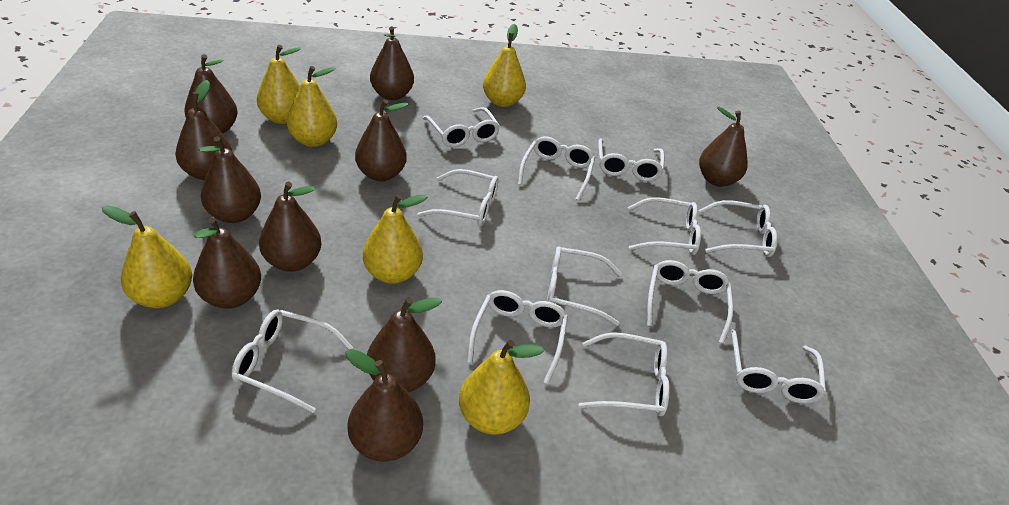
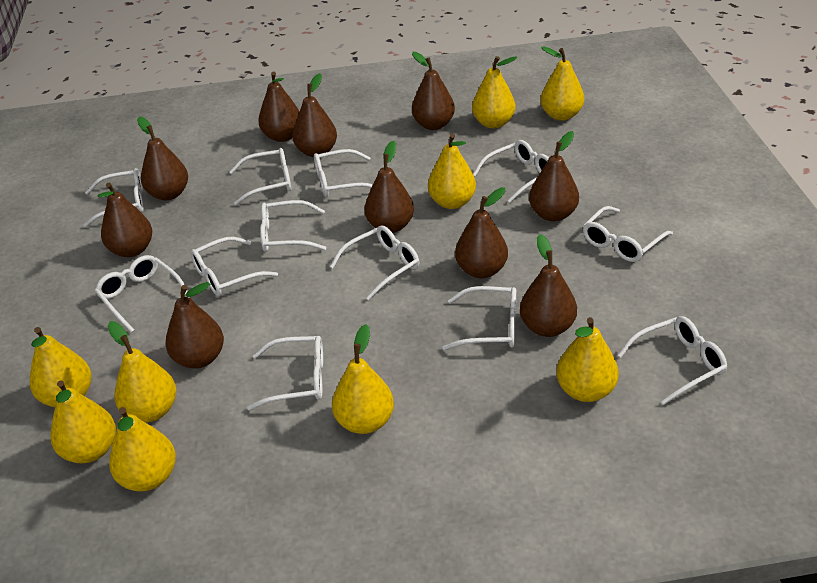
yellow pear: [102,205,192,308] [257,45,301,124] [287,66,337,147] [363,194,427,284] [459,340,544,435] [483,24,526,107] = 6 -> [30,327,91,407] [50,380,116,463] [108,321,176,422] [109,407,176,492] [332,324,394,434] [428,134,476,209] [472,56,517,128] [541,46,584,121] [556,317,619,402] = 9

